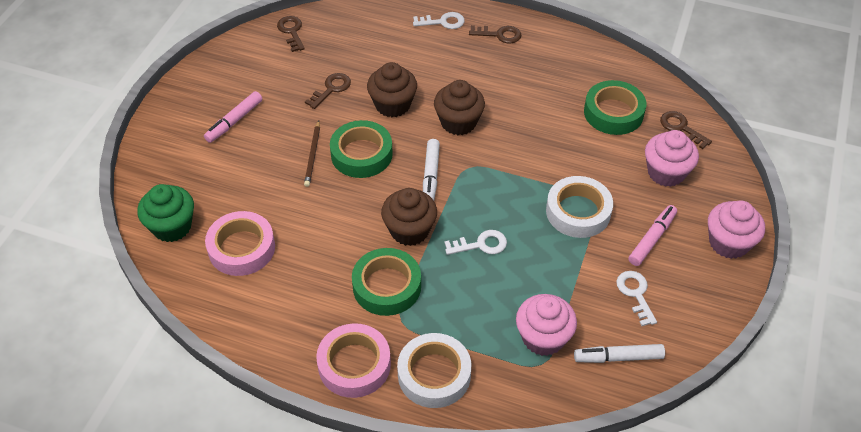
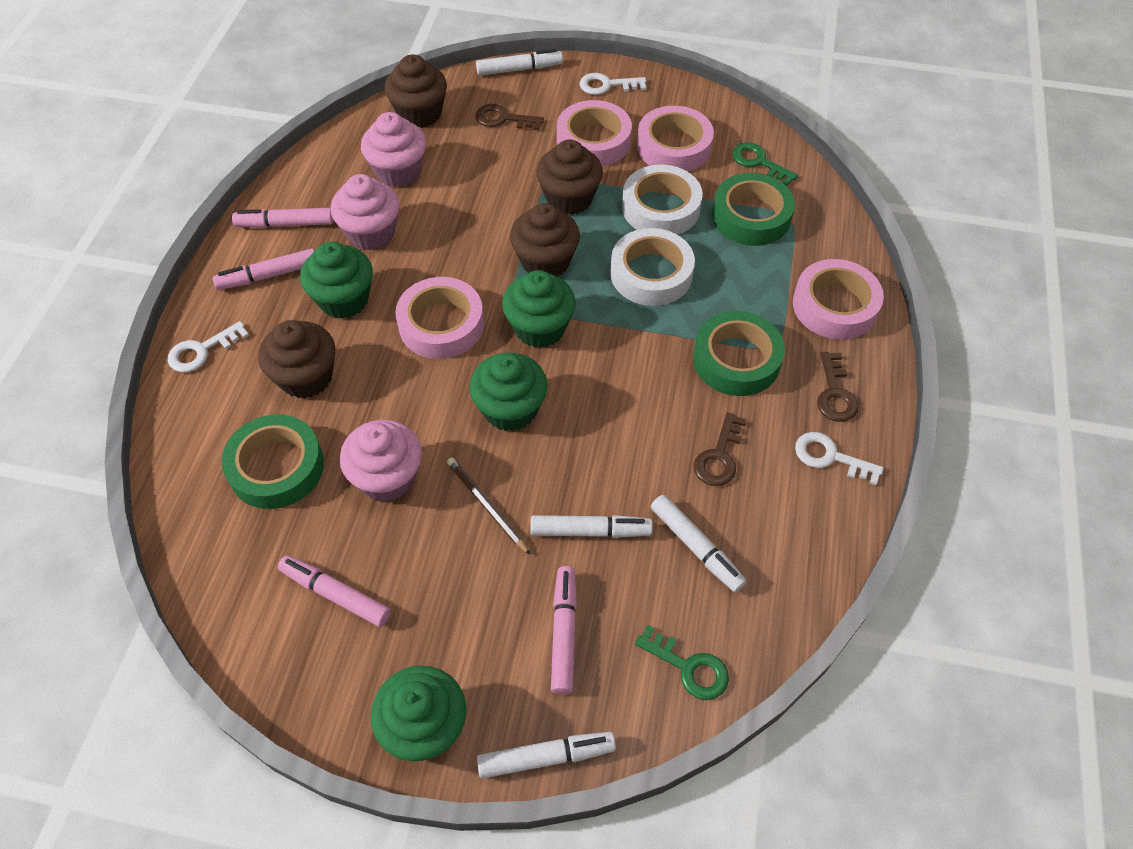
brown cupcake: [367,62,417,117] [381,188,437,246] [434,80,485,135] = 3 -> [258,320,335,398] [385,54,447,128] [510,203,580,277] [536,140,603,215] = 4
brown key: [277,16,304,52] [305,73,351,109] [469,25,521,44] [660,111,712,149] = 4 -> [475,104,544,130] [694,412,747,486] [817,352,859,422] = 3
green cupcake: [137,184,194,242] = 1 -> [300,241,373,319] [371,665,466,761] [469,353,547,432] [502,270,576,348] = 4
green key: none = 0 -> [635,625,729,700] [732,143,798,186] = 2
pink marker: [204,91,262,143] [628,205,677,266] = 2 -> [213,249,314,290] [232,208,334,228] [278,555,391,627] [551,566,577,695] = 4
pink tape: [205,211,275,276] [316,323,391,398] = 2 -> [395,277,484,359] [557,100,632,166] [637,106,714,172] [793,259,884,340] = 4
white marker: [423,139,440,201] [574,344,665,363] = 2 -> [476,49,563,75] [477,732,616,779] [530,515,653,538] [651,495,747,592] = 4

